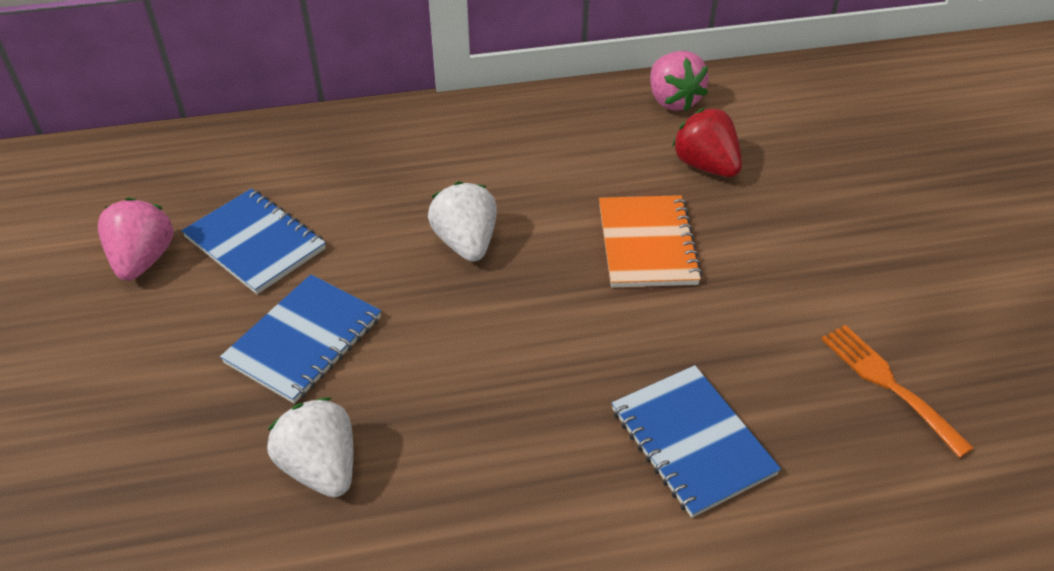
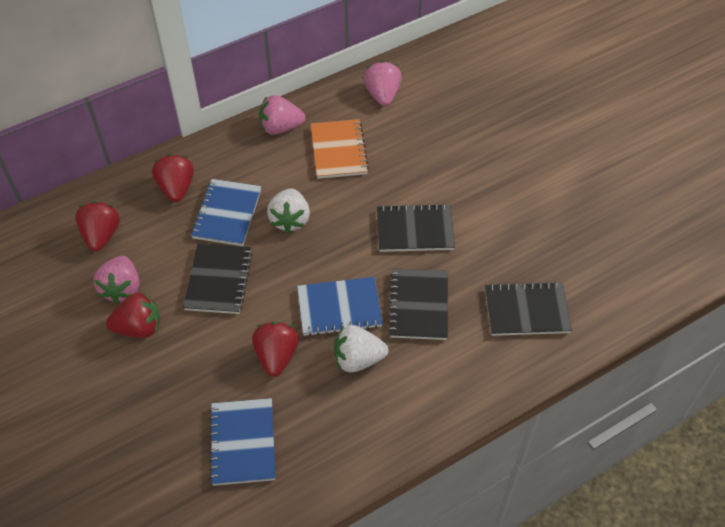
black notebook: none = 0 -> [183,244,252,314] [377,203,455,252] [388,268,448,340] [485,281,572,336] = 4
orange fork: [821,325,974,458] = 1 -> none = 0
pink strawberry: [98,198,174,281] [650,51,709,112] = 2 -> [93,256,139,304] [259,95,305,135] [363,61,402,106] = 3
red strawberry: [672,108,742,177] = 1 -> [75,201,120,251] [106,293,160,338] [152,154,194,202] [252,321,299,377] = 4

